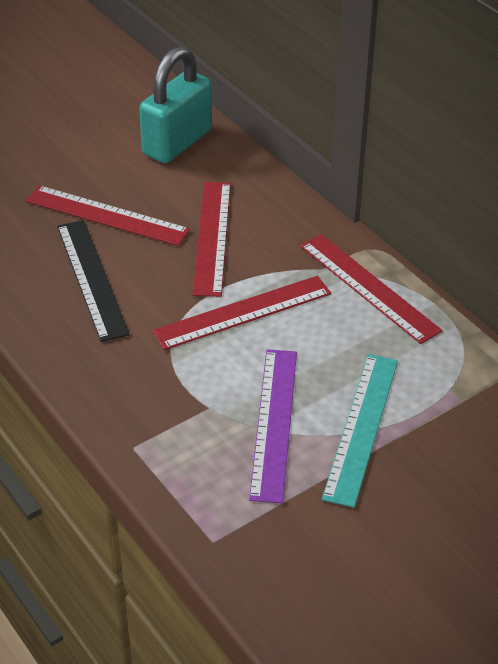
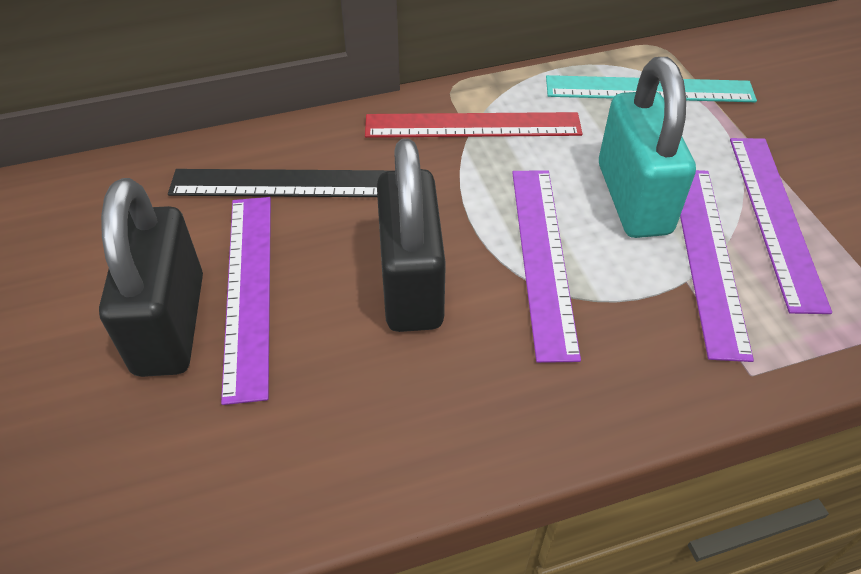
black padlock: none = 0 -> [99,178,203,377] [377,138,446,332] = 2
purple ruler: [249,349,297,503] = 1 -> [221,197,271,405] [512,170,581,363] [680,170,754,362] [730,138,832,314] = 4
red ruler: [26,185,190,246] [152,276,331,350] [193,182,231,297] [300,234,443,344] = 4 -> [365,112,582,138] = 1

